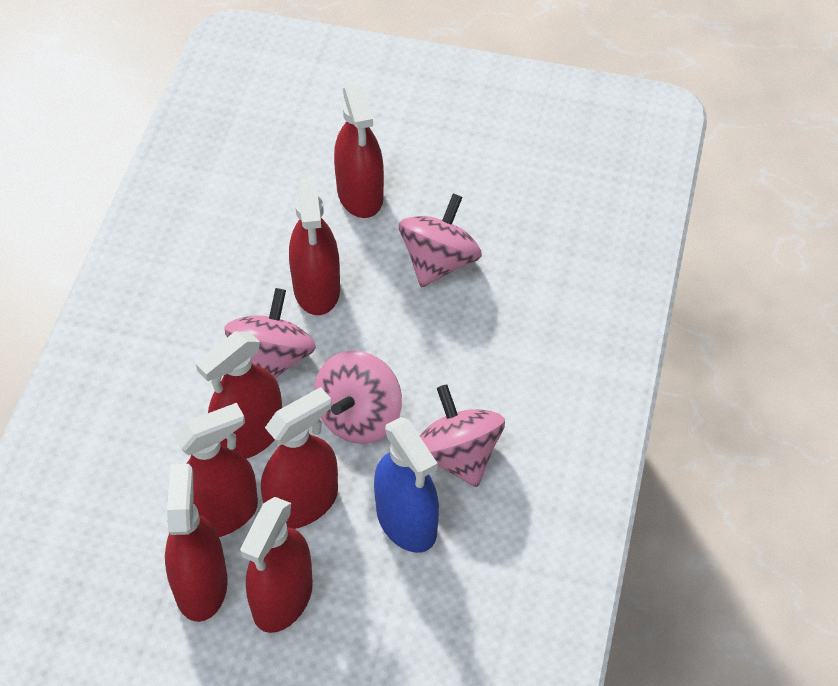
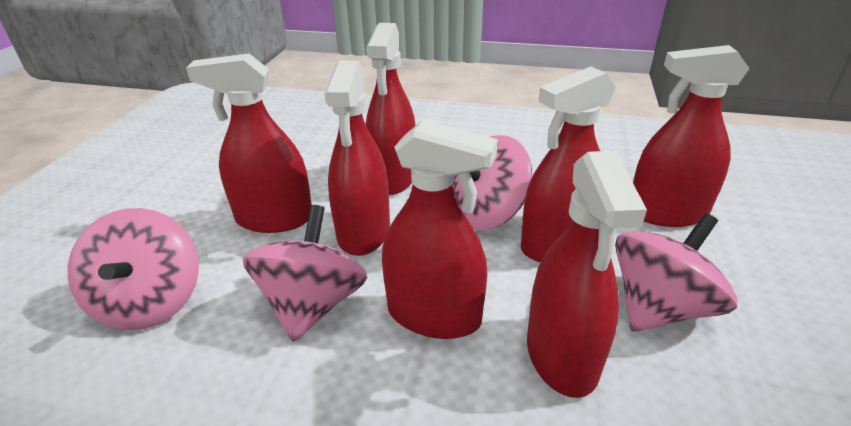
blue spray bottle: [374,417,439,553] = 1 -> none = 0

